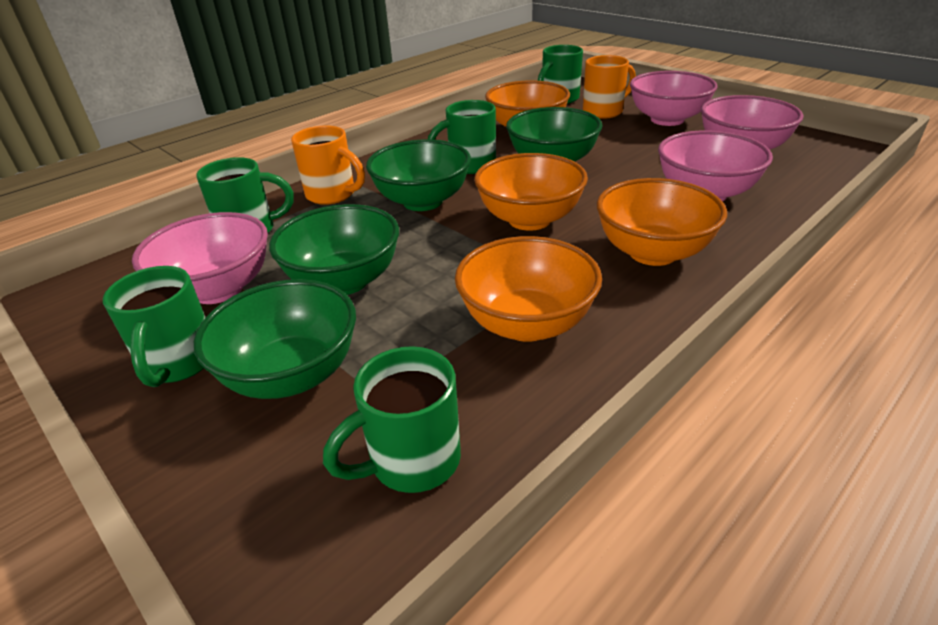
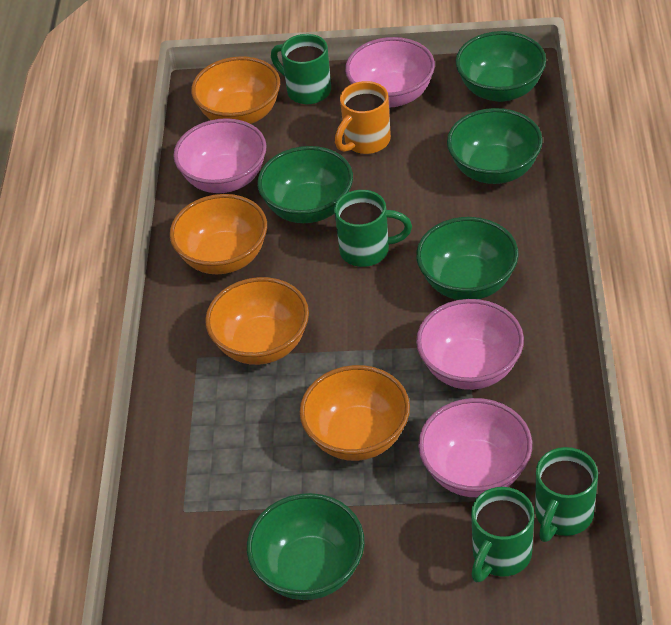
green bowl: [194,279,356,399] [269,204,399,295] [366,139,471,211] [506,107,603,162] = 4 -> [247,493,364,600] [258,146,353,223] [416,217,519,300] [447,108,543,184] [456,31,546,102] = 5
green mug: [103,266,206,387] [196,157,294,233] [323,346,461,493] [428,100,496,174] [538,45,583,104] = 5 -> [271,34,331,104] [334,190,412,267] [471,487,534,582] [535,447,598,542] = 4
orange mug: [291,126,365,205] [583,55,636,119] = 2 -> [335,81,391,154] = 1

